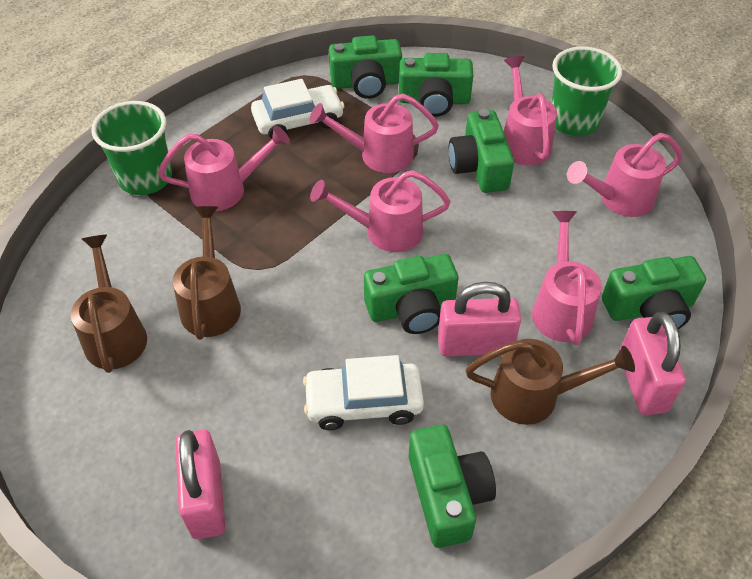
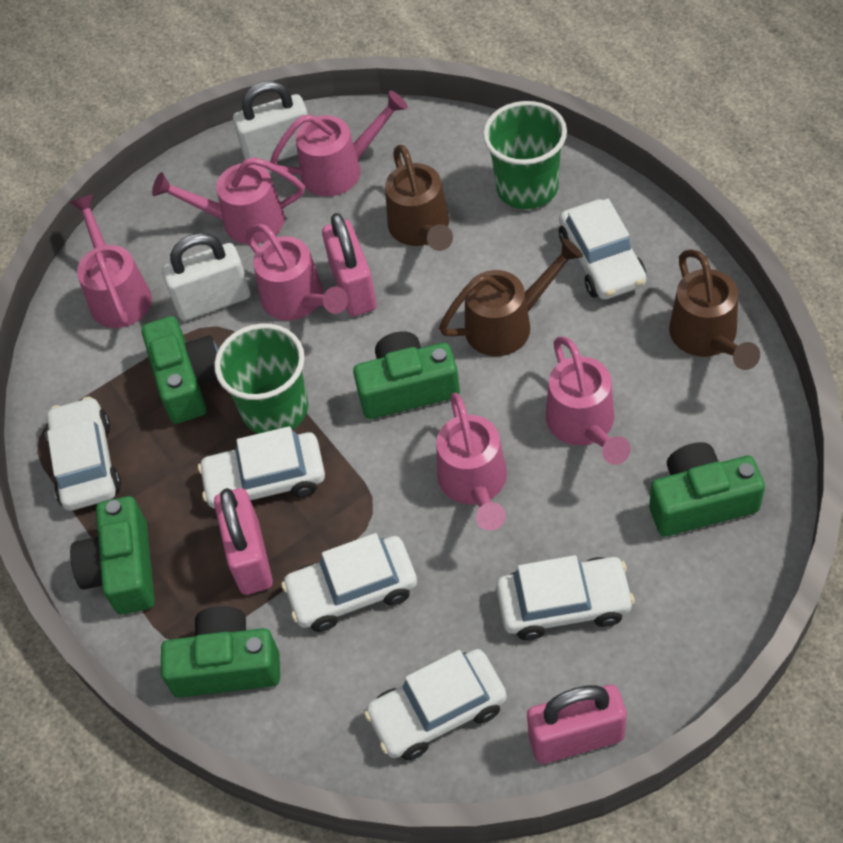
green camera: [329,36,402,99] [364,254,459,334] [399,53,473,117] [408,425,496,548] [448,109,514,193] [602,256,706,329] = 6 -> [70,496,155,615] [142,316,218,424] [161,606,280,698] [353,331,460,419] [649,442,765,537] = 5
white car: [251,79,345,139] [303,355,424,430] = 2 -> [45,396,121,511] [198,426,325,508] [281,533,417,632] [364,649,507,760] [496,555,635,640] [559,199,647,300] = 6
white padlock: none = 0 -> [162,233,251,321] [233,81,308,162] = 2

